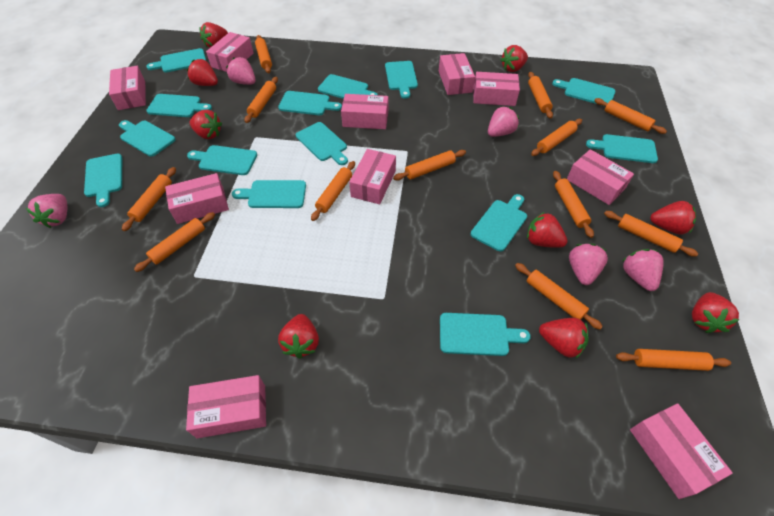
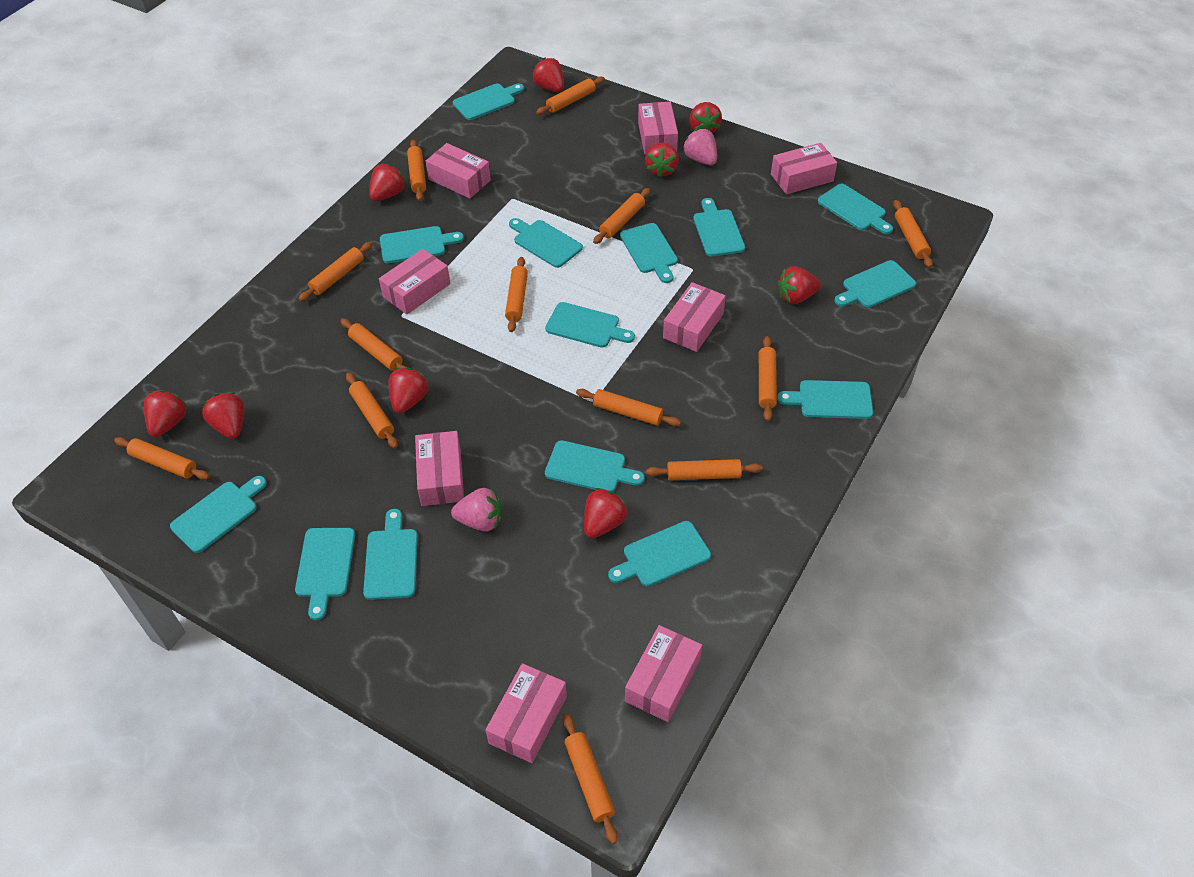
pink box: [109,66,146,110] [165,173,229,224] [186,375,266,438] [206,32,253,72] [341,94,388,129] [349,149,396,204] [439,53,475,95] [473,72,520,106] [567,149,634,205] [630,403,733,499] = 10 -> [379,249,450,314] [415,431,464,506] [426,143,491,198] [486,663,567,763] [625,625,702,722] [638,102,678,154] [663,282,726,352] [771,143,837,194] = 8
pink strawberry: [26,194,67,228] [226,57,256,85] [488,106,519,137] [569,244,608,285] [623,249,664,291] = 5 -> [451,488,502,532] [683,128,717,165] = 2

